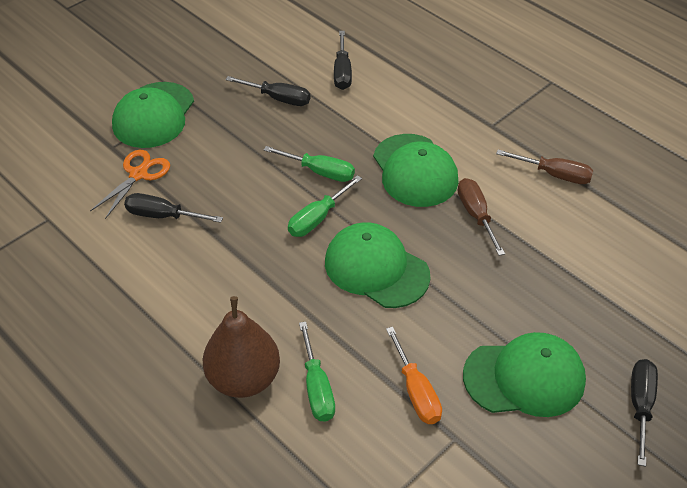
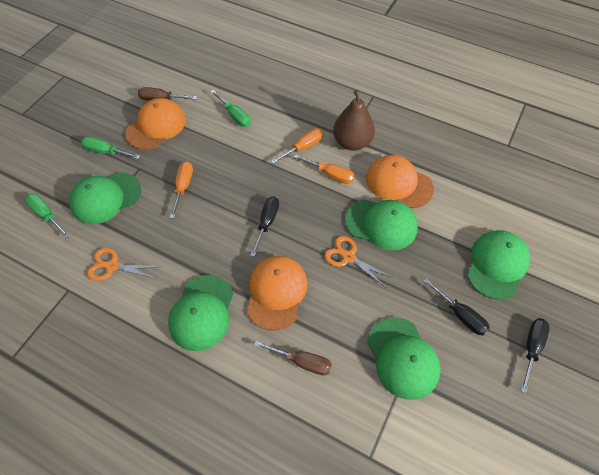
black screwdriver: [124,193,223,223] [225,76,310,106] [334,31,352,90] [631,359,658,467] = 4 -> [250,197,279,257] [424,279,490,335] [521,318,550,393] = 3
green cap: [112,82,194,148] [325,222,431,308] [373,134,458,207] [463,332,586,417] = 4 -> [69,172,141,224] [168,275,233,351] [345,199,418,250] [368,317,441,400] [467,230,530,300] = 5
orange cap: none = 0 -> [125,98,186,150] [247,256,307,331] [366,155,434,208] = 3
orange scissors: [90,150,170,219] = 1 -> [87,248,161,281] [324,236,393,287] = 2
orange screwdriver: [386,327,442,424] = 1 -> [170,161,193,219] [271,128,323,164] [294,154,355,184] = 3

